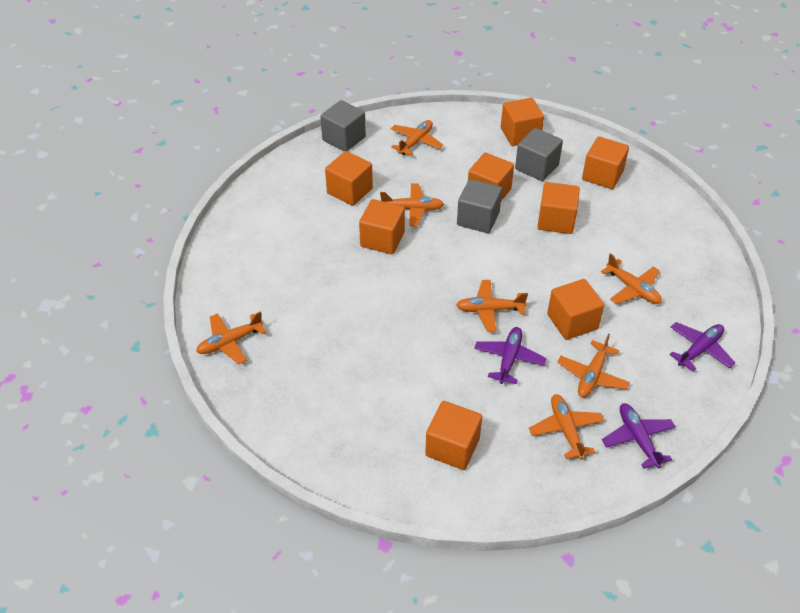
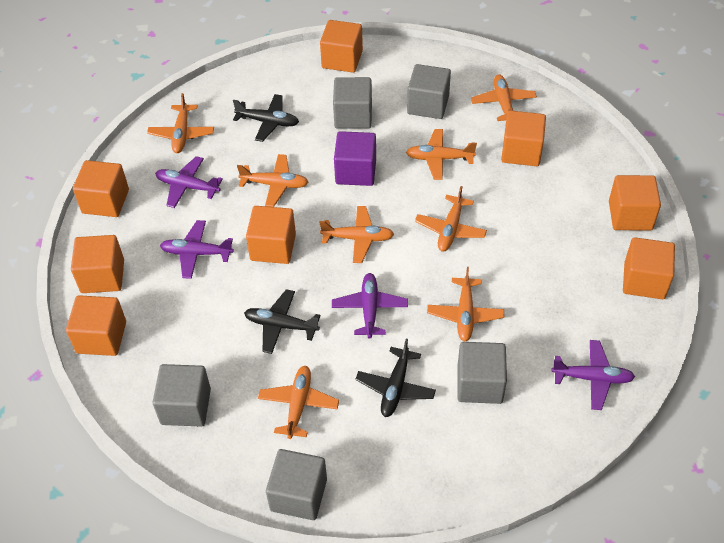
black plane: none = 0 -> [233,94,299,142] [244,289,321,354] [355,339,436,417] = 3
grey cube: [320,100,366,151] [457,179,502,233] [515,128,563,181] = 3 -> [152,364,211,427] [266,449,327,520] [333,77,372,129] [407,64,451,119] [457,342,507,404] = 5
orange plane: [196,311,266,364] [380,183,444,226] [391,120,443,156] [456,280,528,332] [529,394,604,460] [557,333,630,397] [601,253,662,304] = 7 -> [147,93,214,153] [237,154,309,207] [258,366,339,439] [319,206,394,263] [406,129,477,180] [415,186,487,252] [427,267,504,341] [471,75,537,121] = 8
purple cube: none = 0 -> [334,131,376,186] = 1
purple plane: [474,327,547,384] [602,403,676,469] [669,322,735,371] = 3 -> [155,156,223,208] [160,220,234,279] [332,273,408,339] [551,340,635,410] = 4

